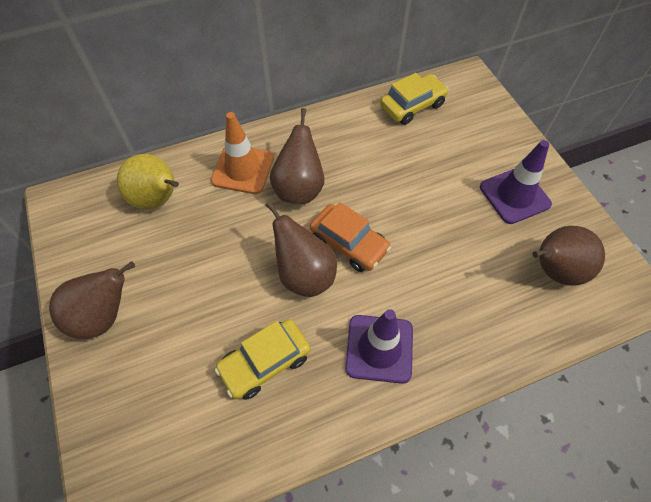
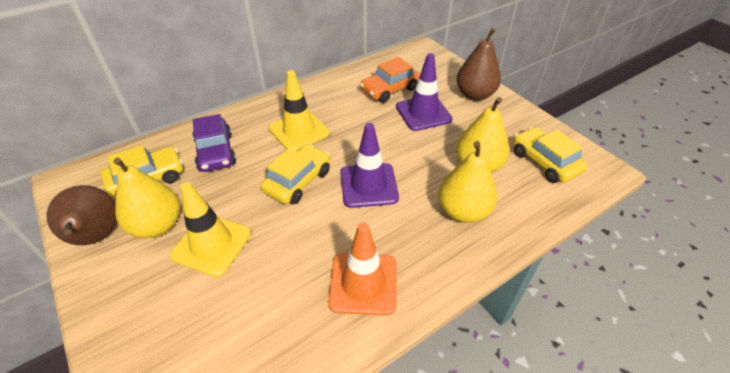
brown pear: [49,261,135,339] [265,201,337,297] [270,108,325,204] [532,226,605,286] = 4 -> [46,185,117,245] [456,28,501,101] = 2
purple car: none = 0 -> [193,114,236,172] = 1
yellow car: [215,319,311,400] [380,73,449,125] = 2 -> [101,145,183,197] [261,144,330,204] [513,127,587,183] = 3
yellow pear: [117,154,179,209] = 1 -> [114,158,180,238] [438,141,497,223] [456,97,509,173] = 3
yellow traffic cone: none = 0 -> [170,182,251,277] [269,70,330,151] = 2

